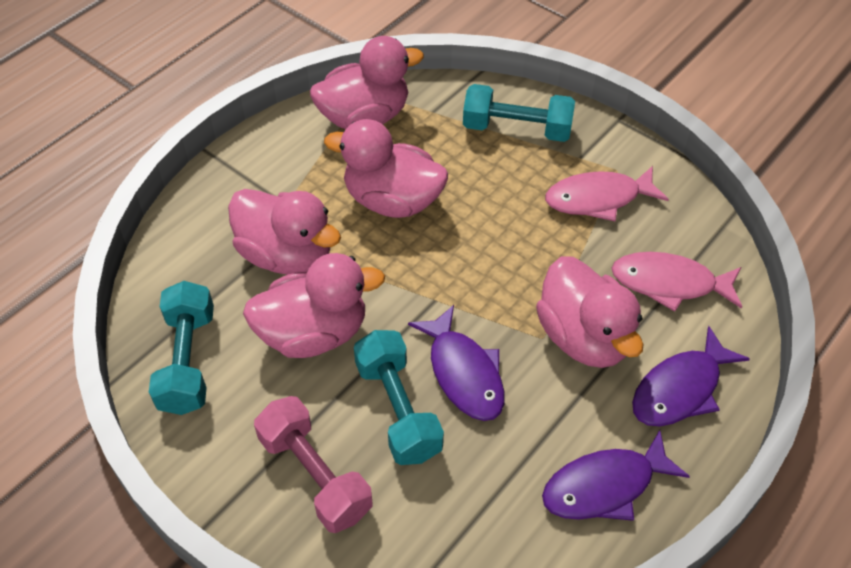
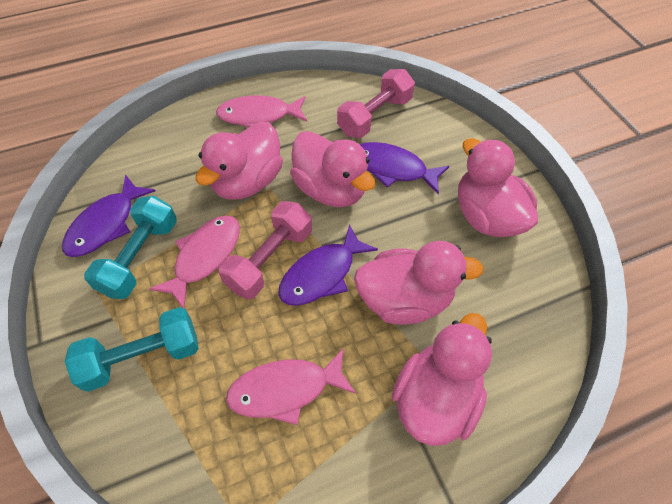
pink dumbbell: [254,396,373,533] = 1 -> [219,201,312,299] [337,69,415,138] = 2
pink fish: [545,166,669,221] [611,252,742,312] = 2 -> [149,216,240,308] [216,95,307,127] [226,349,356,425] = 3
turquoise dumbbell: [149,281,214,415] [354,330,444,465] [463,84,575,142] = 3 -> [65,307,199,392] [84,196,177,299] = 2

